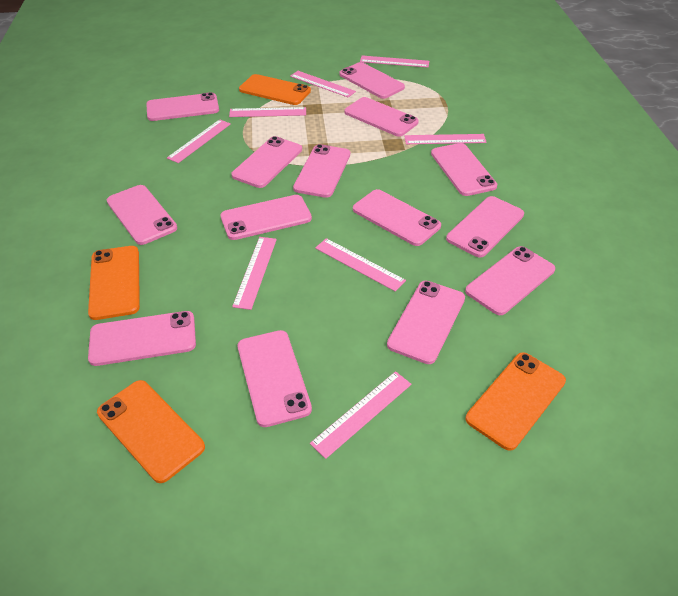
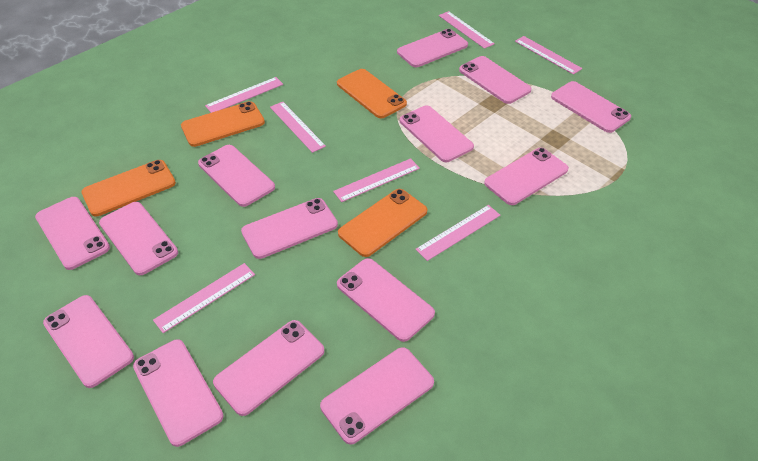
pink ruler: [167,119,231,163] [229,107,306,117] [232,237,277,310] [290,71,356,97] [310,371,411,459] [315,238,406,291] [360,55,429,68] [404,134,487,144] = 8 -> [153,263,255,333] [205,77,283,113] [270,102,326,153] [333,158,420,202] [415,205,500,261] [439,11,495,49] [515,36,582,75] = 7

